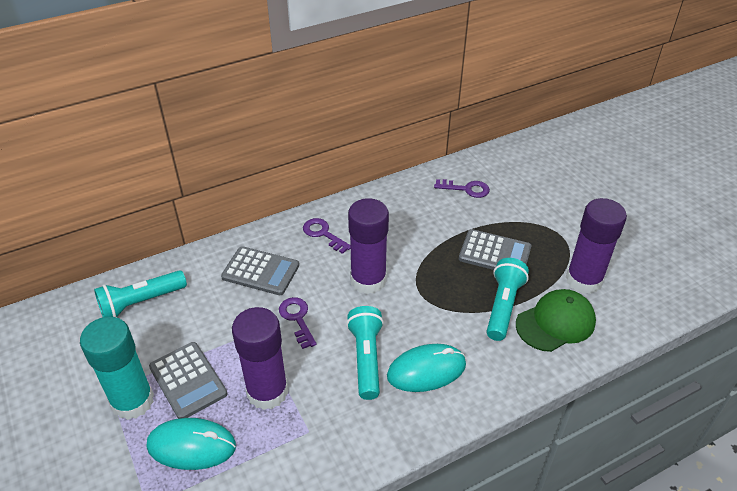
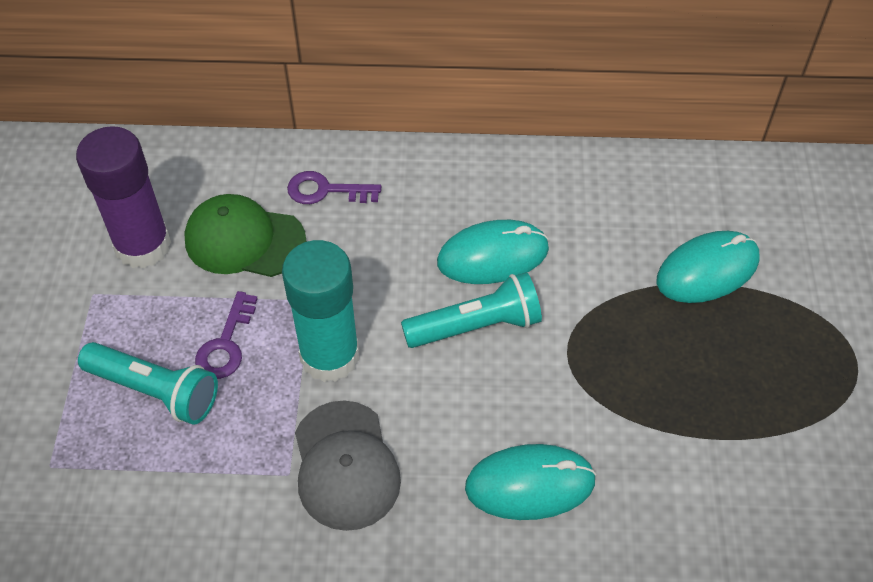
grey calculator: [149,342,228,419] [221,246,299,295] [459,229,531,270] = 3 -> none = 0
grey cap: none = 0 -> [295,400,401,531] = 1
purple glue stick: [232,307,288,410] [348,198,389,294] [566,198,627,294] = 3 -> [76,126,171,269] = 1
purple key: [279,297,317,349] [303,218,351,254] [434,179,490,198] = 3 -> [195,291,258,379] [287,171,381,204] = 2
turquoise flashlight: [94,270,187,317] [346,306,384,400] [487,258,529,341] = 3 -> [78,342,218,425] [401,272,542,348] = 2
turquoise mouse: [147,418,236,470] [387,344,466,392] = 2 -> [437,220,549,284] [465,444,596,520] [657,231,760,303] = 3

